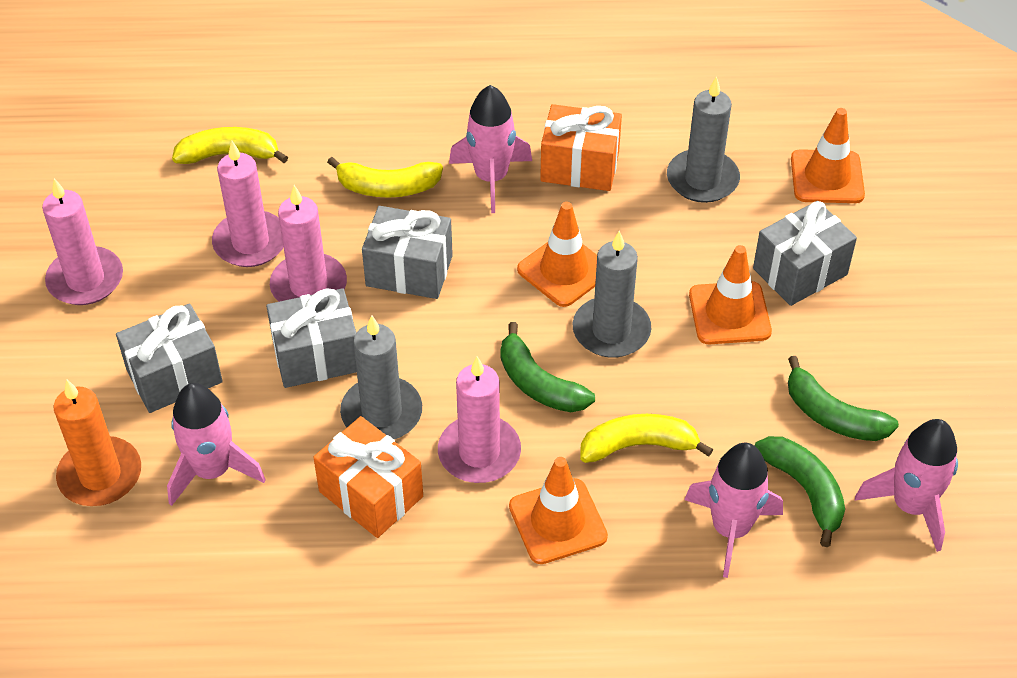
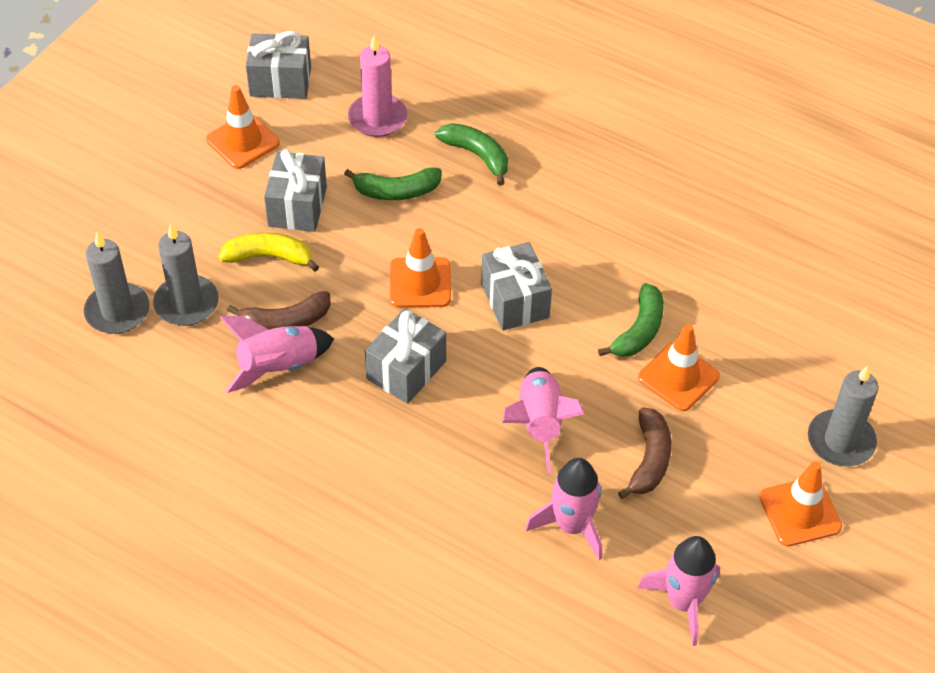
brown banana: none = 0 -> [227,291,331,330] [618,407,672,499] = 2
orange candle: [54,380,141,506] = 1 -> none = 0
orange gift: [313,416,423,538] [540,104,622,191] = 2 -> none = 0
pink candle: [42,178,123,305] [212,141,284,267] [270,185,347,302] [438,356,521,483] = 4 -> [348,35,407,137] = 1
yellow banana: [172,127,288,164] [327,157,443,198] [580,414,713,463] = 3 -> [219,233,319,272] = 1

